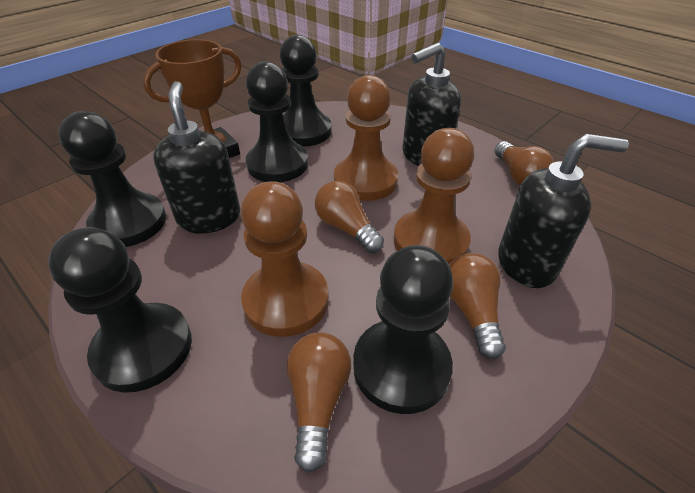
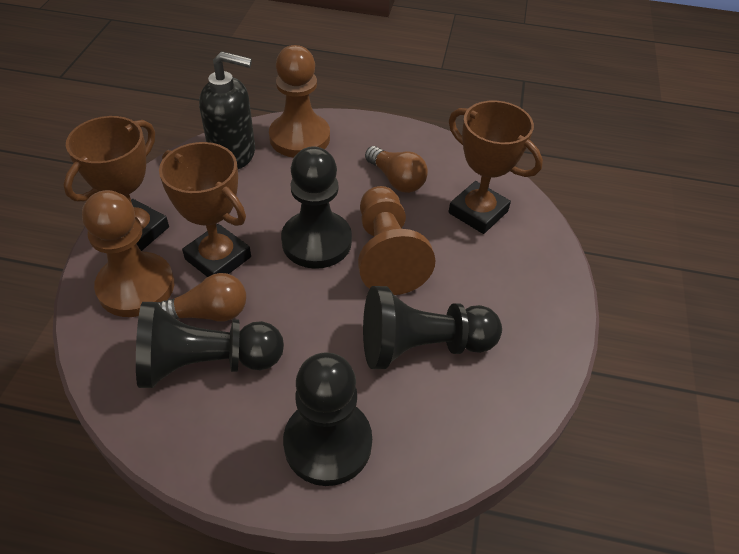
black pawn: [48,227,192,393] [58,111,166,247] [246,61,308,182] [279,35,332,147] [353,245,453,414] = 5 -> [136,302,284,388] [281,146,352,269] [283,352,372,486] [363,286,502,369] = 4
black soap dispenser: [153,81,241,234] [403,43,461,166] [498,134,629,288] = 3 -> [199,51,255,169] = 1
brown light bulb: [287,332,351,473] [315,181,384,253] [449,253,506,359] [495,141,554,185] = 4 -> [158,273,246,321] [365,146,428,193] = 2
brown trophy: [143,39,242,158] = 1 -> [63,116,169,251] [159,142,251,277] [448,101,543,234] = 3

